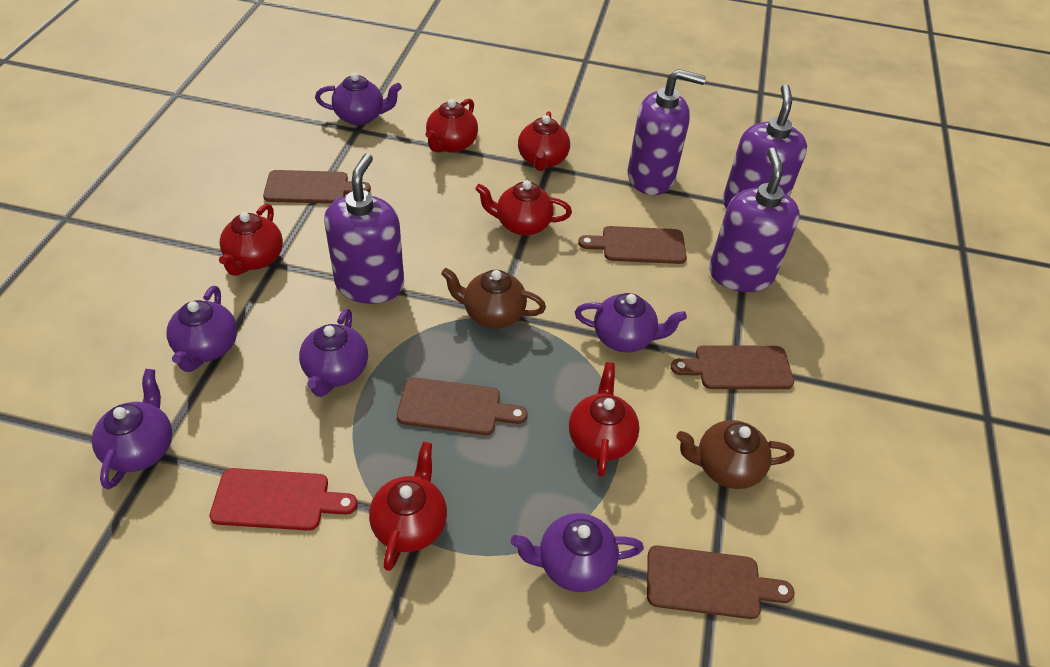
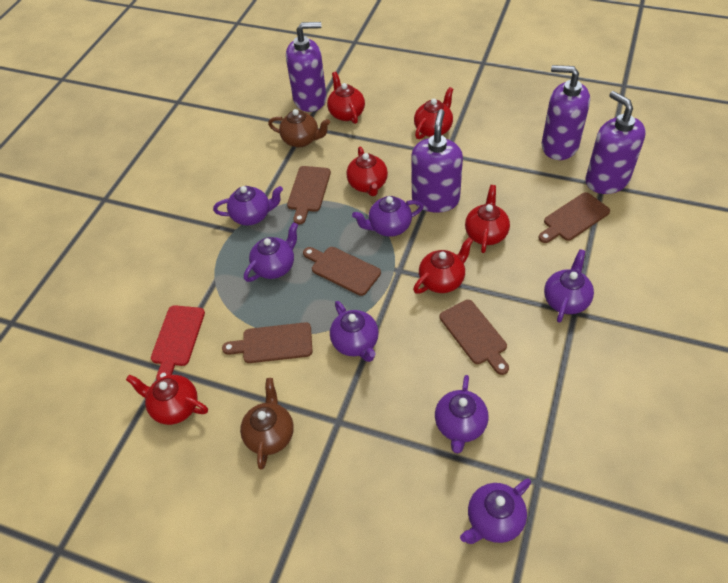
purple teapot: [92,369,172,489] [167,286,237,372] [299,309,368,397] [315,72,402,125] [511,513,644,592] [575,293,687,353] = 6 -> [213,186,283,225] [244,222,298,282] [330,301,379,362] [352,196,424,237] [435,375,488,454] [460,478,531,544] [544,249,594,323] = 7

